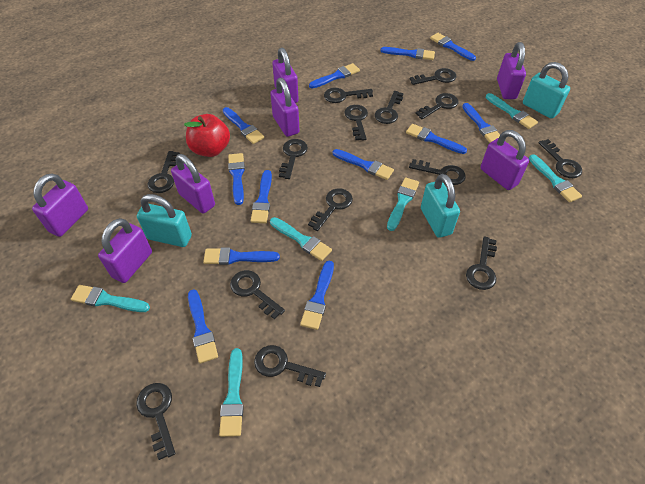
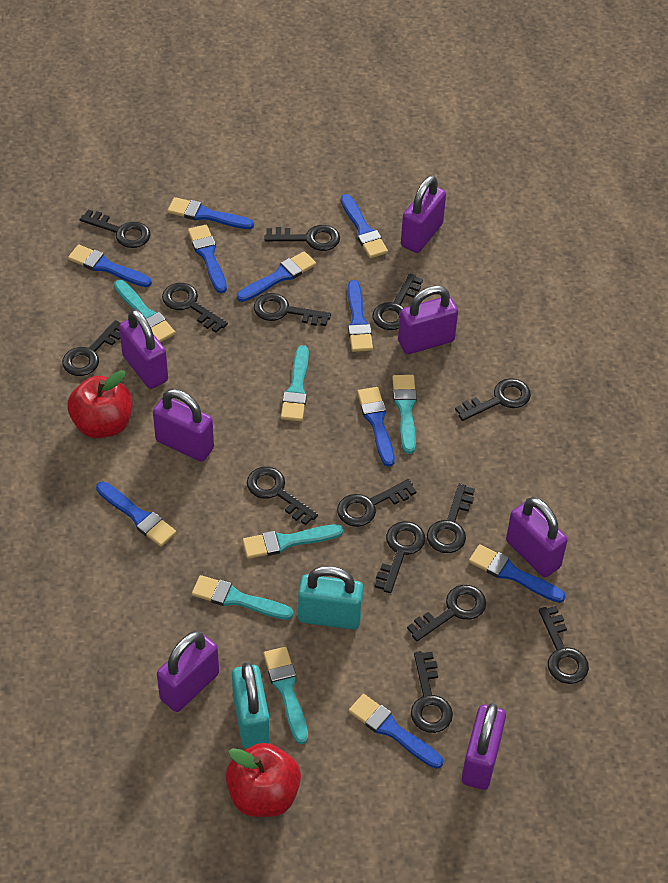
blue brush: [188,289,218,363] [203,247,280,265] [223,107,264,144] [228,153,245,205] [251,170,272,223] [300,261,334,330] [309,63,360,88] [333,149,394,180] [380,47,435,60] [406,124,467,154] [430,33,476,61] [462,103,500,142] = 12 -> [68,245,152,287] [96,481,177,547] [167,197,254,229] [188,225,227,293] [237,251,316,302] [341,194,388,258] [348,280,373,352] [349,694,443,769] [357,387,395,467] [469,544,566,603] = 10
red apple: [184,114,230,157] = 1 -> [67,370,132,438] [226,743,301,817] = 2
turquoise padlock: [137,194,192,247] [421,174,460,238] [523,62,570,119] = 3 -> [232,662,270,749] [298,566,363,630] = 2

